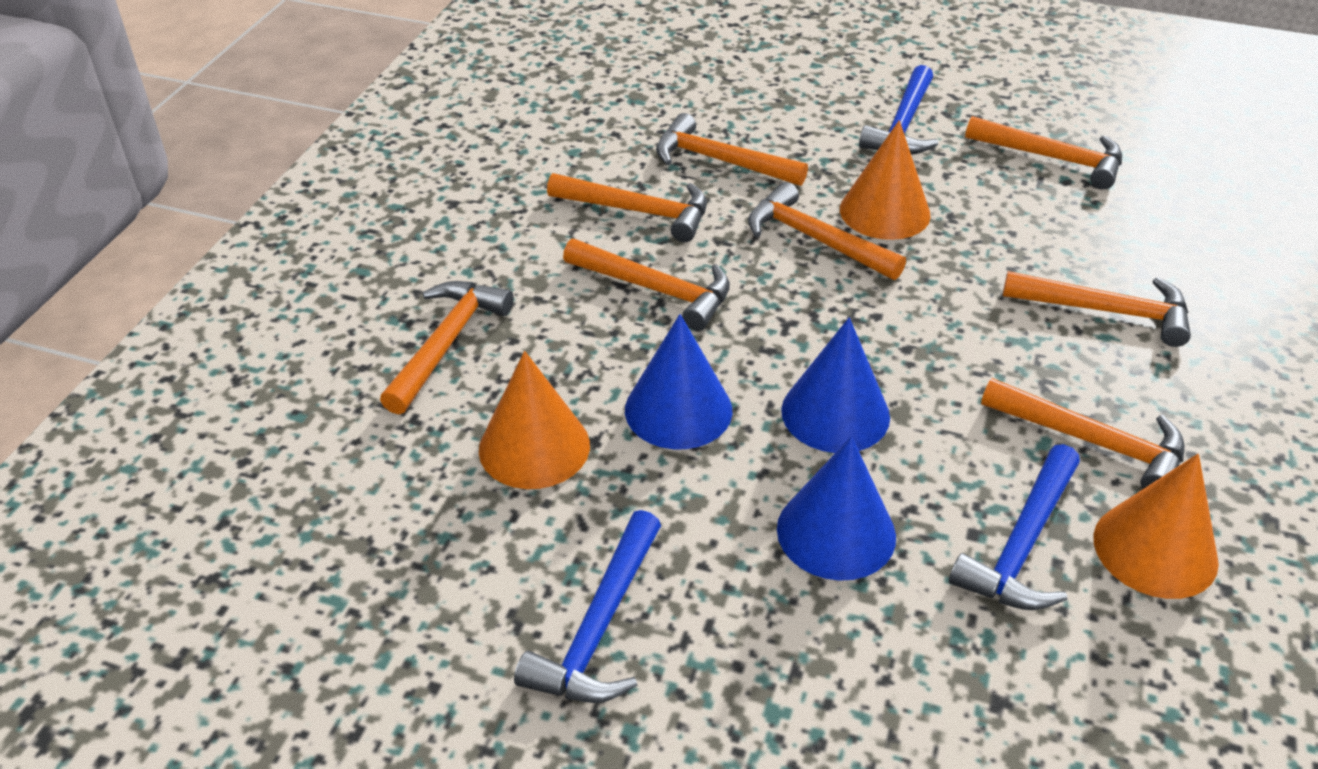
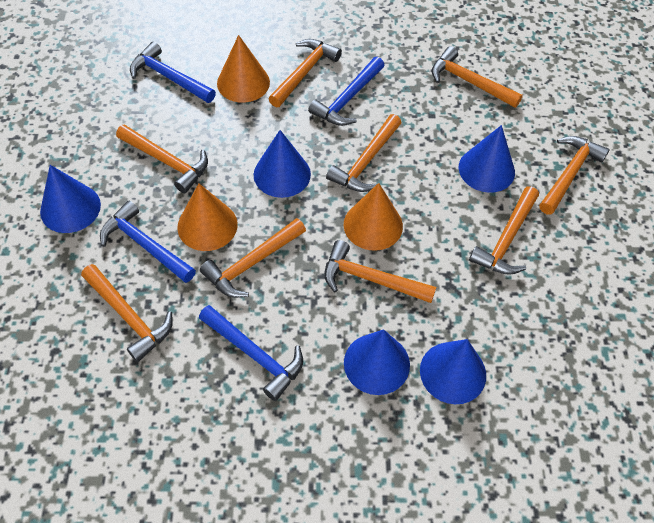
blue cone: [625,314,732,449] [777,436,896,581] [781,318,890,453] = 3 -> [40,165,101,233] [254,130,311,198] [344,329,410,395] [420,339,486,404] [459,125,515,193] = 5
blue hammer: [514,510,661,703] [859,65,938,154] [949,444,1080,610] = 3 -> [100,201,196,283] [130,42,216,103] [199,305,303,401] [308,57,385,126] = 4
orange hammer: [380,281,513,415] [547,173,707,242] [563,239,730,331] [656,113,808,186] [748,182,906,280] [965,116,1122,189] [981,378,1185,489] [1003,271,1191,347] = 8 -> [81,264,173,362] [116,124,208,193] [200,218,306,298] [268,39,342,107] [324,240,436,303] [326,114,402,192] [432,46,523,108] [469,186,539,275] [539,136,610,215] = 9

